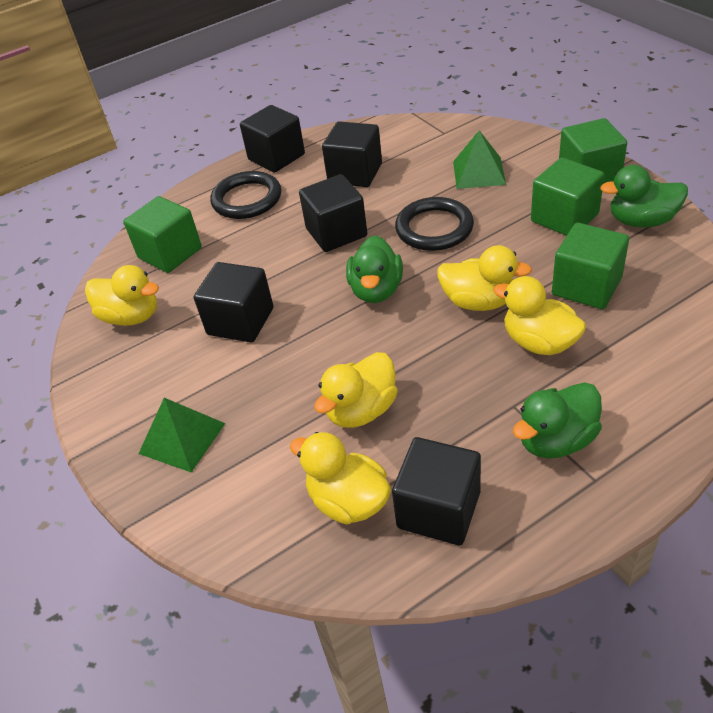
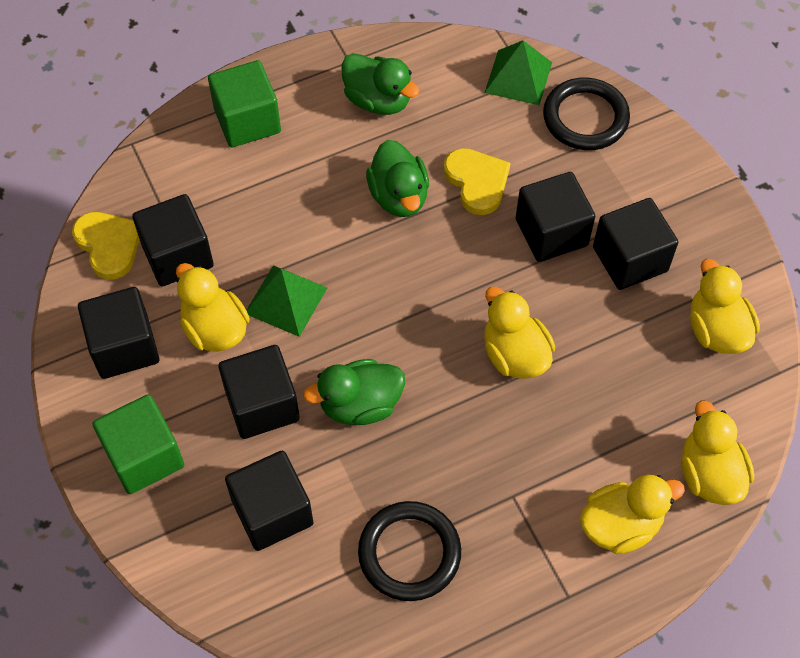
black cube: [194,262,273,342] [240,105,305,173] [299,174,367,252] [322,121,382,187] [392,437,481,545] = 5 -> [78,287,159,379] [132,194,214,286] [218,345,300,439] [225,451,313,551] [516,172,595,262] [593,198,678,290] = 6
green cube: [123,196,202,273] [531,158,605,236] [552,223,629,309] [559,118,627,183] = 4 -> [93,394,184,494] [208,60,281,147] = 2
yellow heart: none = 0 -> [72,212,140,280] [444,148,510,215] = 2

